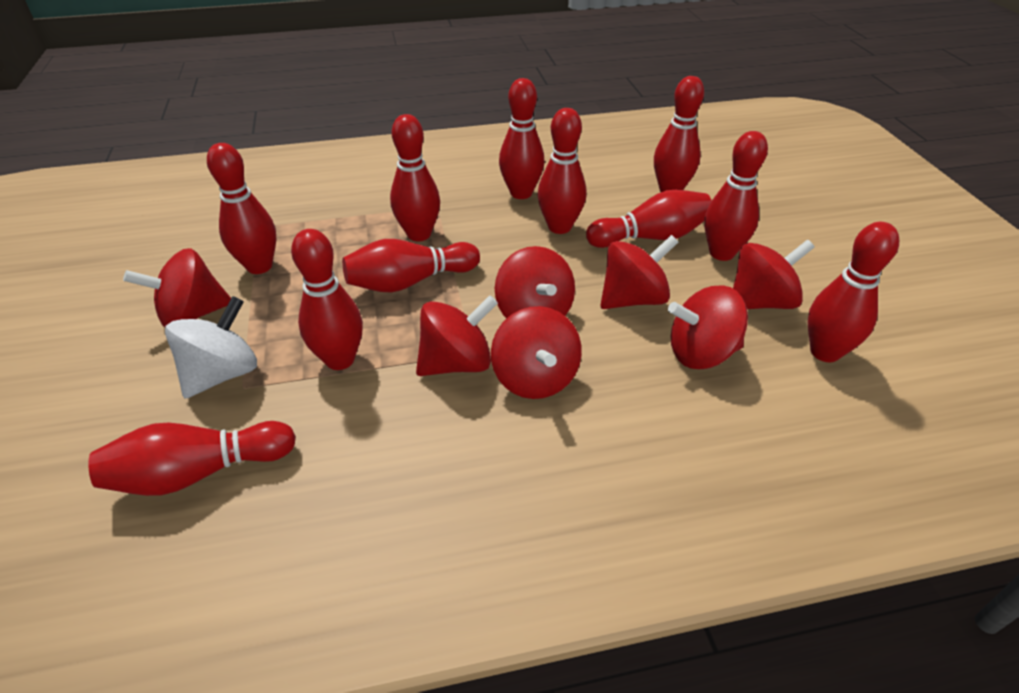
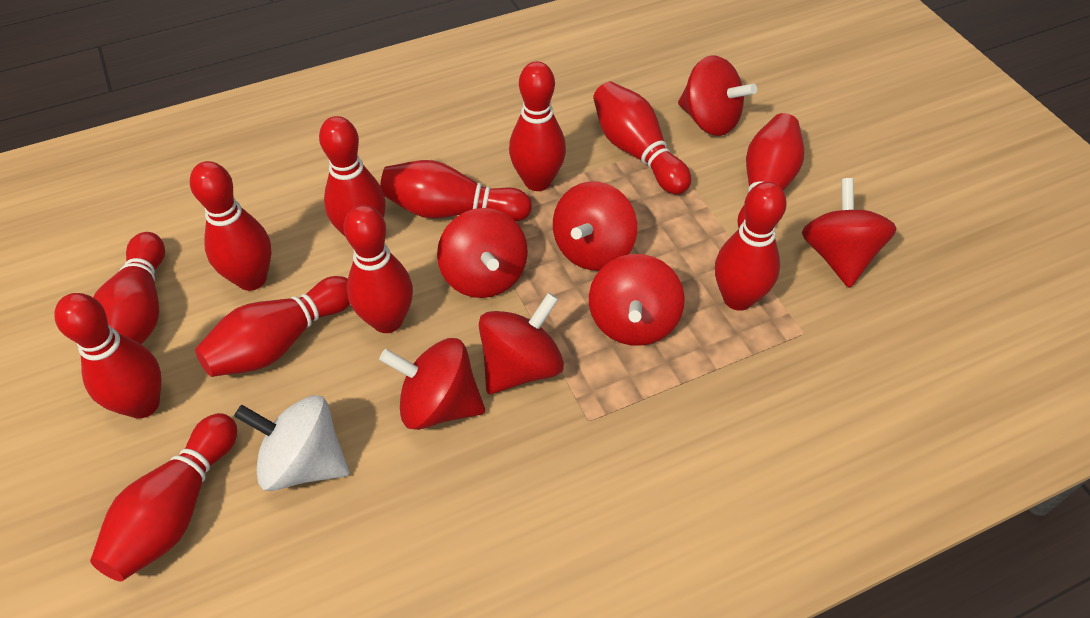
red bowling pin: [88,421,296,496] [207,143,276,274] [291,229,363,370] [342,239,480,293] [390,114,440,241] [499,78,545,199] [537,108,586,234] [586,190,712,248] [654,76,704,192] [704,131,768,261] [808,222,899,362] = 11 -> [54,293,161,419] [90,413,237,581] [93,232,165,344] [190,161,272,291] [195,276,350,377] [319,116,386,236] [344,205,413,333] [380,160,532,221] [509,61,566,191] [593,82,691,195] [715,181,787,311] [737,113,804,228] = 12

